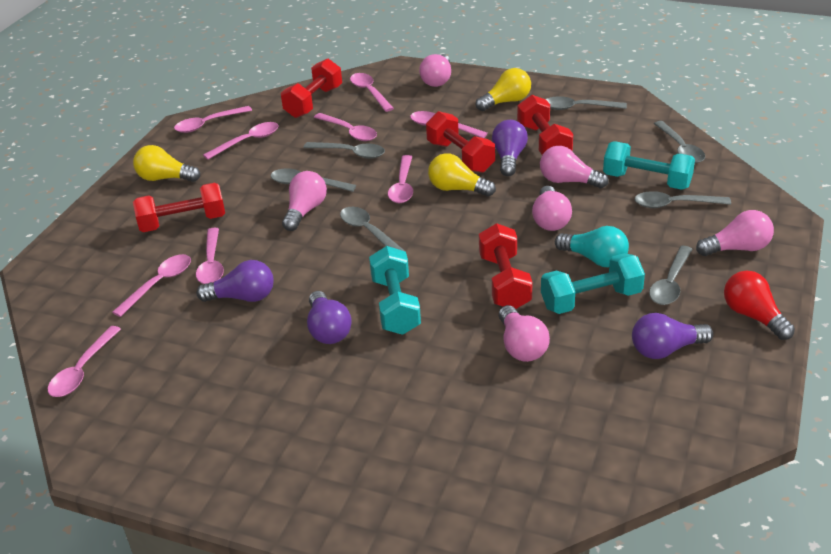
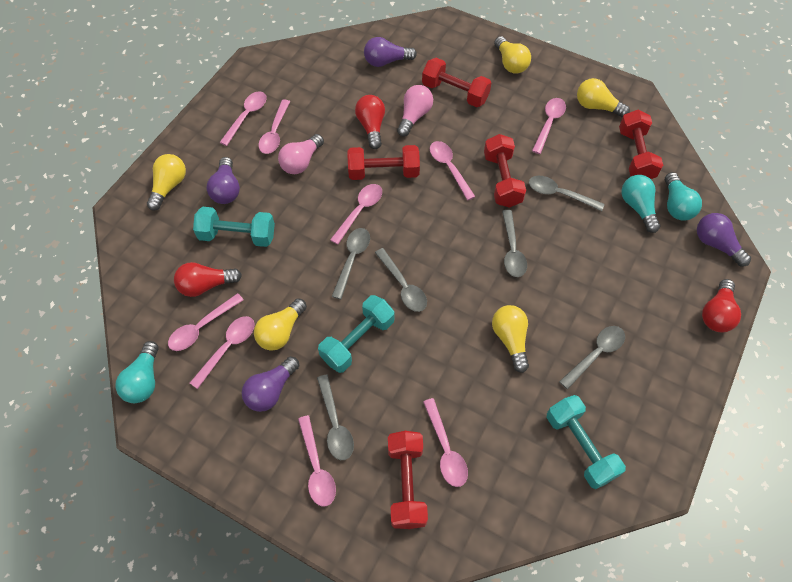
grey spoon: [270,168,356,192] [304,142,385,159] [340,207,406,252] [546,96,627,110] [635,191,731,208] [649,246,693,305] [654,121,705,163] = 7 -> [317,374,354,460] [331,228,370,299] [375,248,427,312] [502,210,527,277] [529,176,605,211] [559,326,625,389] = 6
pink light bulb: [282,171,327,231] [419,54,451,87] [499,305,550,362] [532,186,572,231] [540,146,609,188] [696,210,774,256] = 6 -> [278,134,324,174] [397,85,433,137] = 2
red light bulb: [724,271,795,340] = 1 -> [174,262,242,297] [355,95,385,149] [702,279,741,332] = 3
turquoise light bulb: [555,226,629,267] = 1 -> [115,341,159,403] [621,175,660,233] [665,172,702,221] = 3
yellow light bulb: [133,145,200,182] [428,153,496,197] [476,68,531,111] = 3 -> [147,154,186,211] [254,298,307,351] [492,305,529,373] [494,36,531,74] [577,78,630,118] = 5

